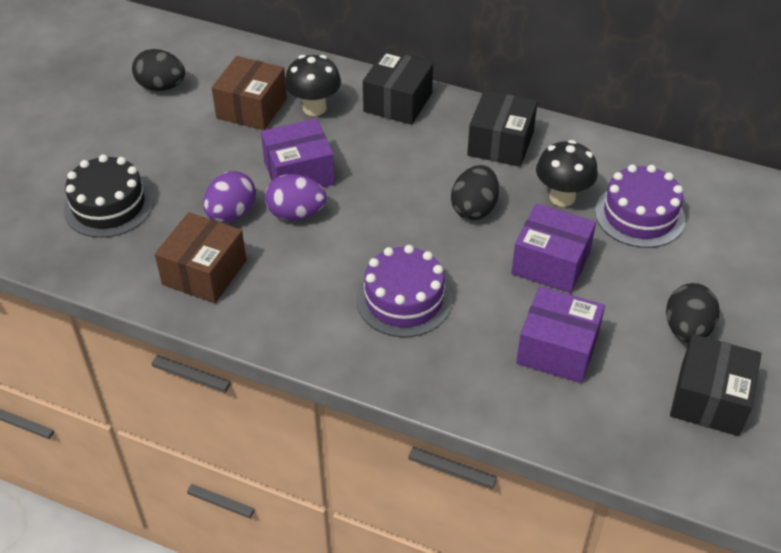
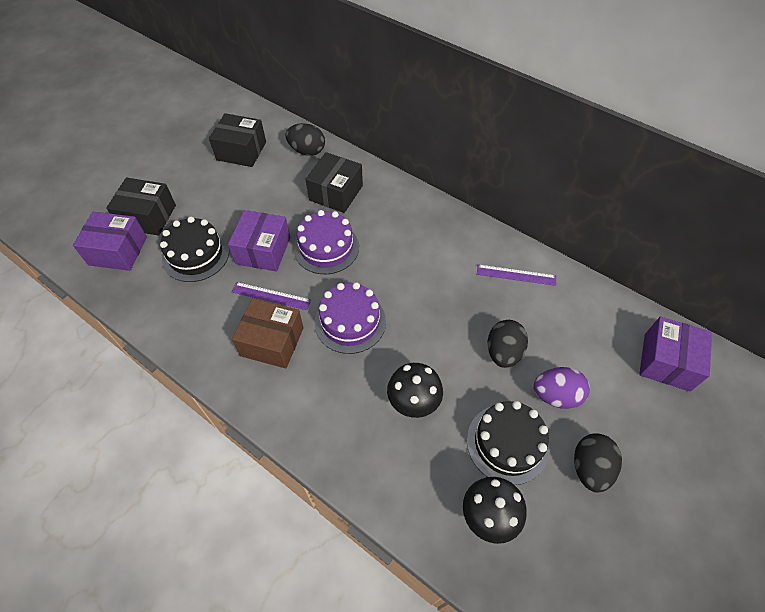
black cake: [64,154,154,238] = 1 -> [160,217,229,282] [467,401,549,485] = 2
brown box: [155,212,246,303] [212,56,287,130] = 2 -> [232,298,304,369] = 1
purple egg: [203,171,256,222] [265,174,326,220] = 2 -> [533,367,590,409] = 1
purple ruler: none = 0 -> [232,282,311,310] [477,264,556,286] = 2

